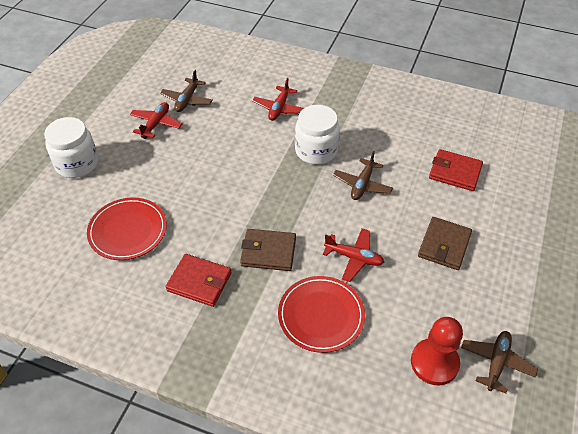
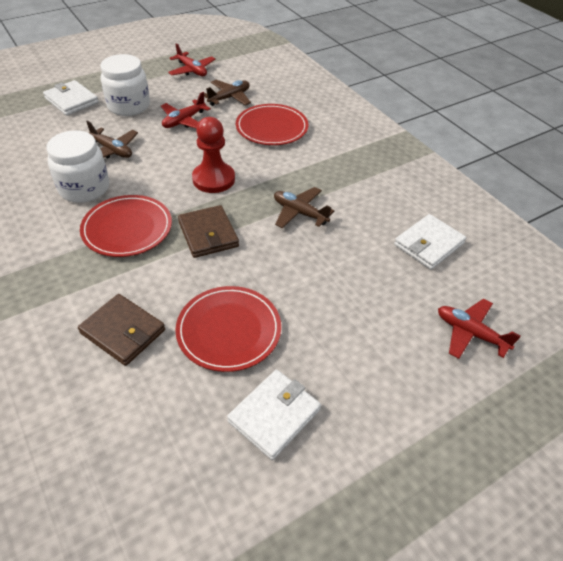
red plate: [87,198,167,260] [278,276,365,353] = 2 -> [80,195,172,257] [175,286,281,372] [236,104,308,145] = 3
red wallet: [166,254,232,307] [429,149,483,191] = 2 -> none = 0
white wallet: none = 0 -> [43,80,99,116] [227,370,321,460] [394,214,466,270] = 3

